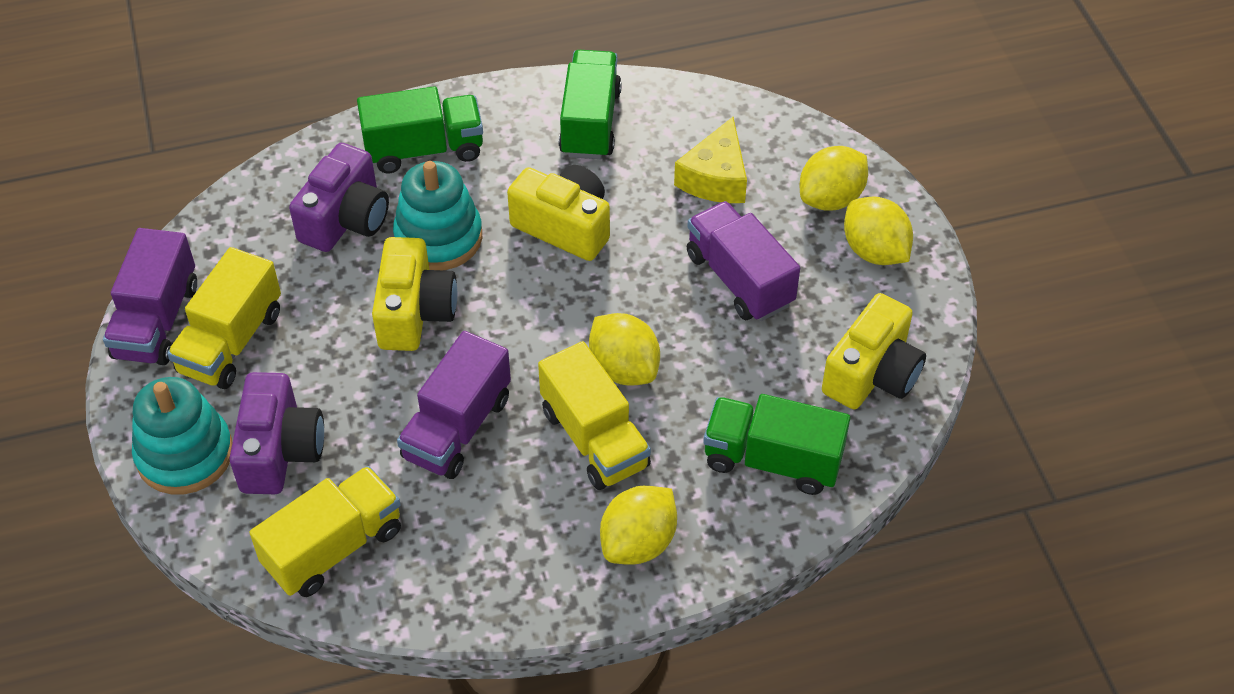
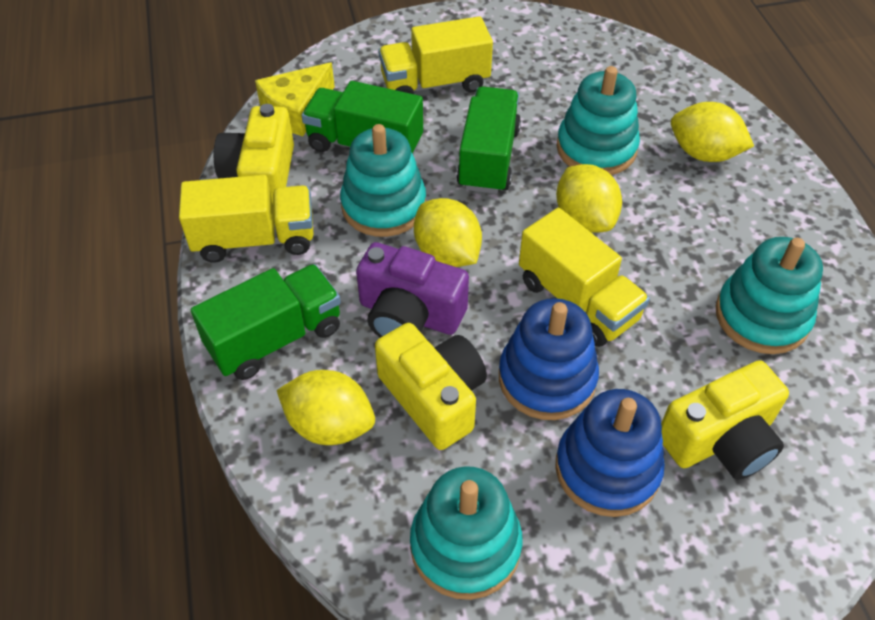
blue stacking toy: none = 0 -> [499,298,599,420] [555,389,665,517] = 2
purple camera: [229,372,324,494] [289,143,389,252] = 2 -> [356,242,469,338] = 1
purple truck: [103,228,197,365] [397,331,511,479] [687,201,800,321] = 3 -> none = 0
turquoise stacking toy: [132,377,233,494] [393,161,482,270] = 2 -> [340,124,426,237] [410,466,523,600] [557,66,640,175] [716,237,823,354] = 4

